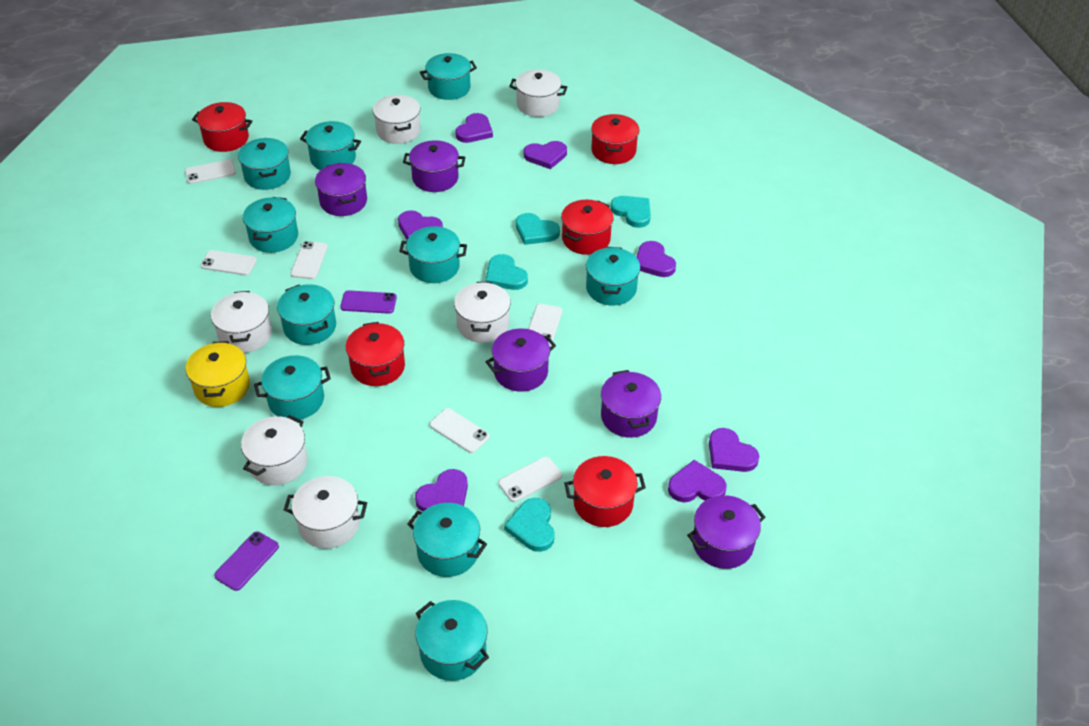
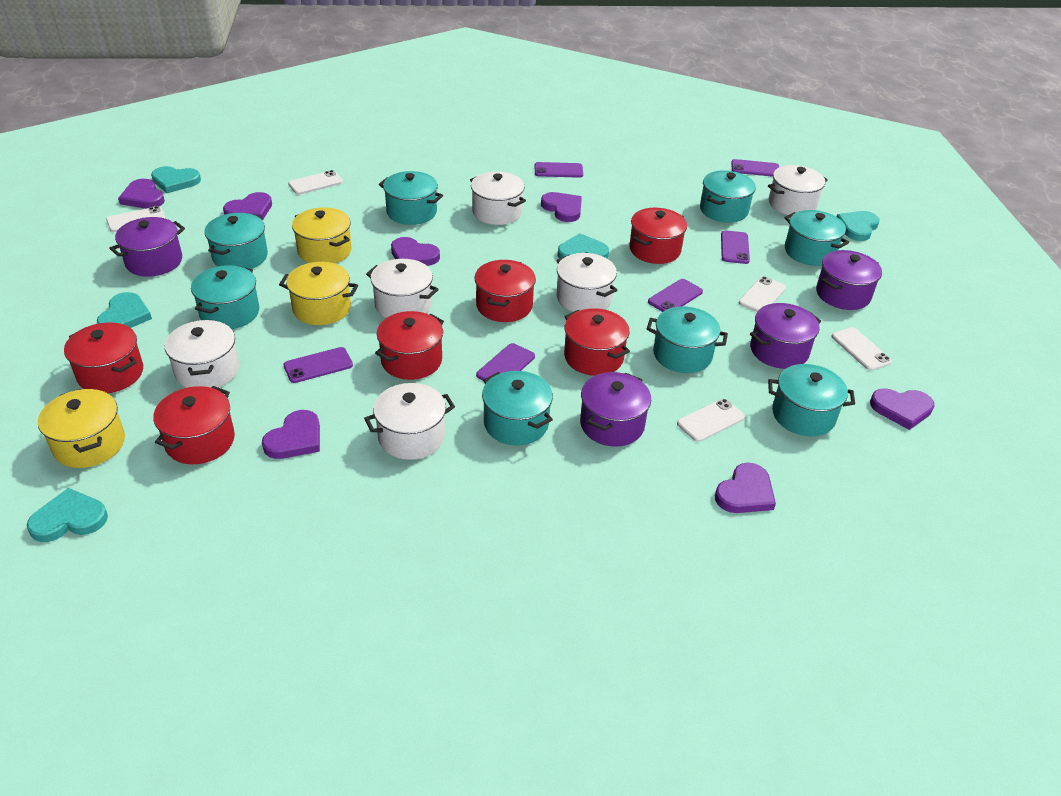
purple phone: [214,531,279,591] [340,290,397,314] = 2 -> [283,347,353,383] [476,343,535,381] [535,162,583,178] [648,279,703,312] [721,230,750,264] [731,159,779,177] = 6
purple pot: [315,163,367,216] [403,140,465,192] [486,329,556,392] [601,370,661,438] [687,495,766,569] = 5 -> [109,217,185,277] [580,372,651,447] [750,303,821,369] [816,250,882,310] = 4
red pot: [192,102,252,152] [346,322,405,386] [561,200,614,255] [564,456,646,527] [591,114,639,164] = 5 -> [64,323,143,393] [153,386,235,464] [375,311,444,380] [474,260,536,322] [564,308,630,376] [629,208,687,264] = 6
turquoise heart: [486,254,528,290] [504,498,555,552] [516,213,560,245] [610,196,651,228] = 4 -> [27,488,108,542] [97,292,152,328] [151,166,201,193] [558,233,609,259] [836,211,880,241] = 5
turquoise pot: [238,138,291,190] [243,197,298,253] [254,355,331,420] [277,284,336,345] [300,121,361,170] [399,226,467,283] [407,503,487,577] [416,600,489,681] [420,53,477,100] [586,247,640,305] = 10 -> [191,265,259,329] [204,213,268,269] [379,171,443,225] [482,371,553,445] [647,306,728,373] [700,170,756,223] [768,364,855,436] [785,210,849,266] = 8
white phone: [185,160,236,184] [200,250,257,276] [290,241,328,279] [429,408,490,453] [498,457,562,502] [528,304,563,346] = 6 -> [106,206,166,232] [288,170,343,195] [677,399,745,442] [739,276,786,312] [831,327,892,371] = 5
yellow pot: [186,341,250,407] = 1 -> [38,389,125,468] [279,262,358,325] [292,207,352,263] = 3

